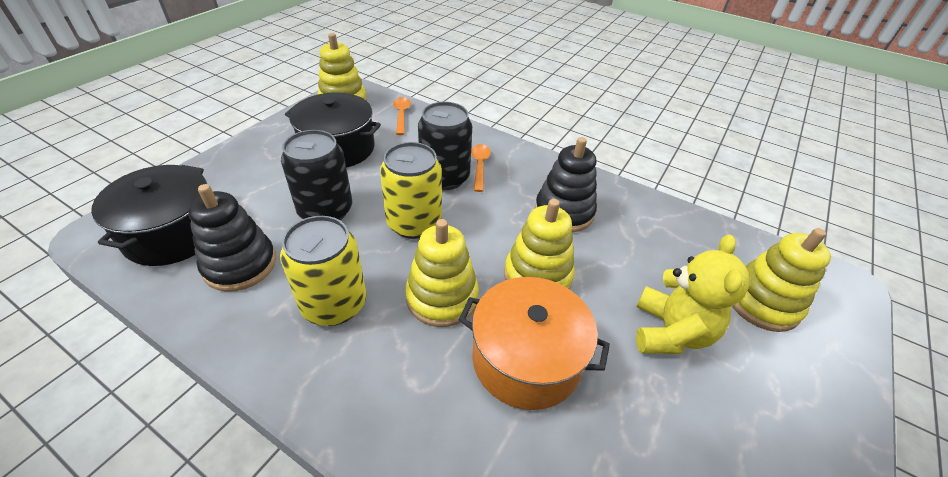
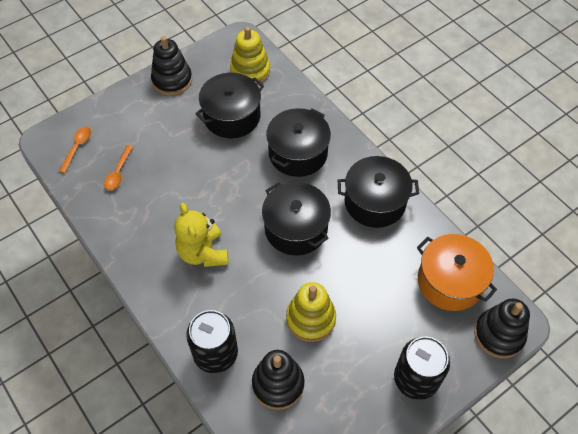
black pot: [91,165,207,266] [285,92,381,168] = 2 -> [195,73,264,138] [262,182,331,255] [266,108,331,177] [338,156,419,228] = 4
black stacking toy: [188,184,276,292] [535,137,597,232] = 2 -> [151,36,192,95] [252,350,304,410] [474,299,530,358] = 3
yellow can: [280,216,366,326] [380,142,442,239] = 2 -> none = 0
yellow stacking toy: [317,33,367,101] [405,219,479,327] [504,199,575,289] [732,228,831,332] = 4 -> [230,27,270,85] [286,282,336,342] = 2

